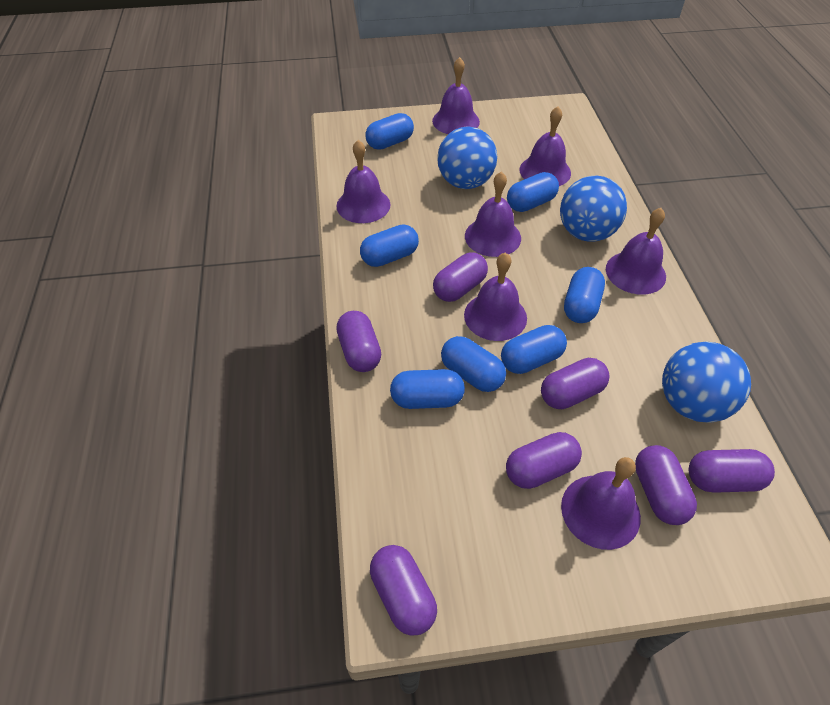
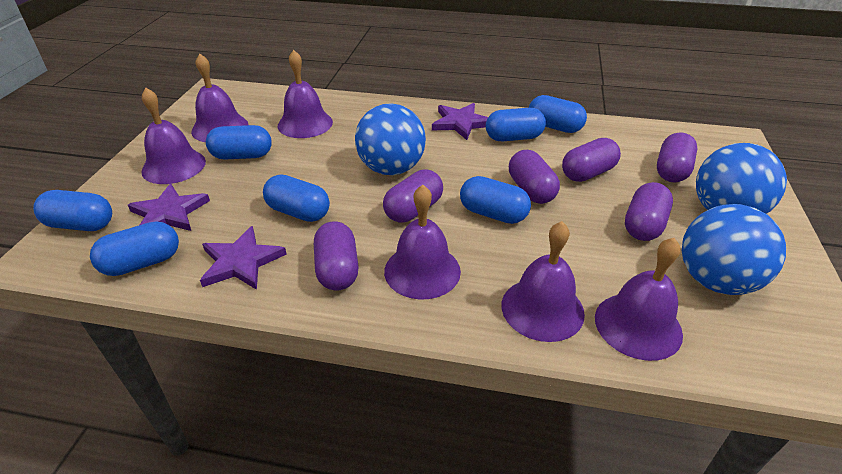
purple bell: [336,140,391,223] [432,57,480,134] [464,252,527,341] [465,171,521,257] [520,106,571,186] [561,457,641,550] [606,208,666,295] = 7 -> [141,88,206,184] [191,54,249,142] [278,50,333,138] [384,185,461,299] [502,221,585,342] [595,238,683,361] = 6
purple capsule: [336,311,381,372] [370,545,437,636] [433,252,488,302] [506,432,582,489] [541,358,609,409] [635,445,697,525] [689,449,775,493] = 7 -> [314,221,359,290] [383,170,443,222] [509,150,560,204] [562,138,621,182] [625,182,673,241] [657,132,698,183] = 6
purple star: none = 0 -> [128,184,210,231] [200,226,287,290] [432,103,488,140] = 3

